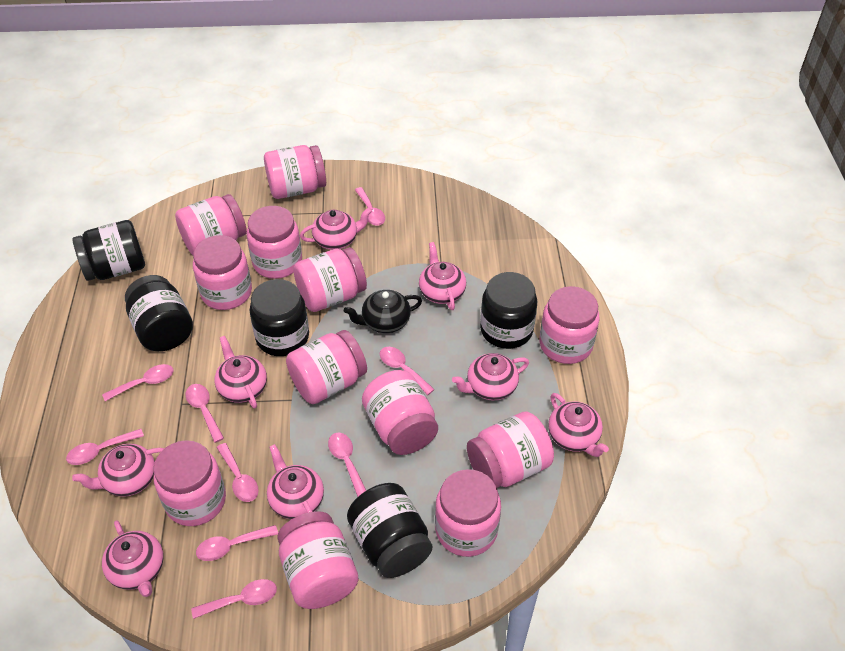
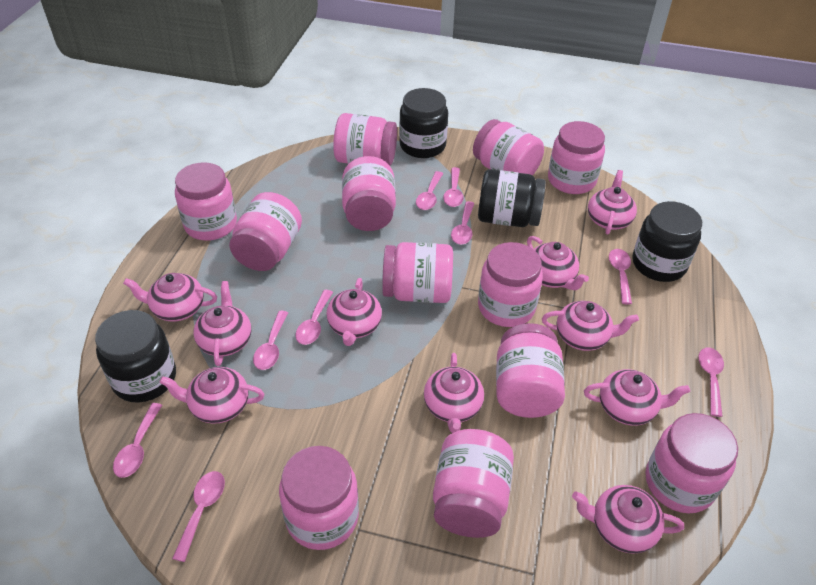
black jar: [72,220,145,281] [125,275,193,351] [249,279,309,356] [347,483,432,578] [480,272,537,349] = 5 -> [95,310,176,403] [399,88,448,158] [478,169,546,227] [632,201,702,282] = 4
black teapot: [344,290,422,333] = 1 -> none = 0
pink teapot: [72,444,165,497] [102,521,164,597] [214,336,267,408] [267,444,324,519] [300,208,372,250] [419,242,466,310] [452,353,529,401] [548,393,609,457] = 8 -> [123,273,217,322] [159,367,264,424] [193,281,251,366] [326,278,382,346] [424,353,484,433] [527,236,589,290] [542,301,639,351] [572,485,684,554] [584,369,690,425] [588,170,637,234] = 10

